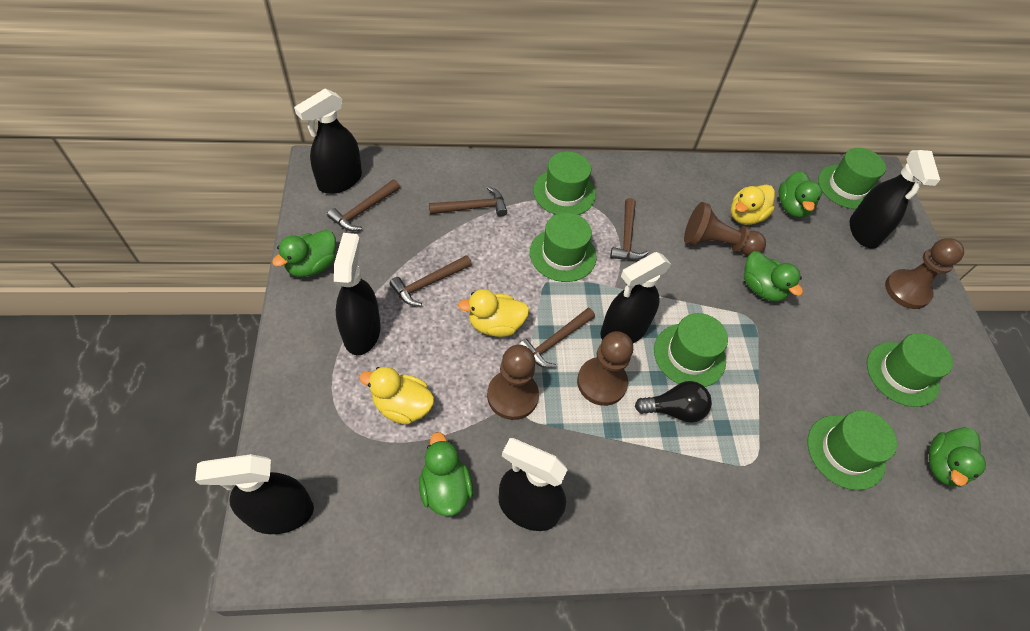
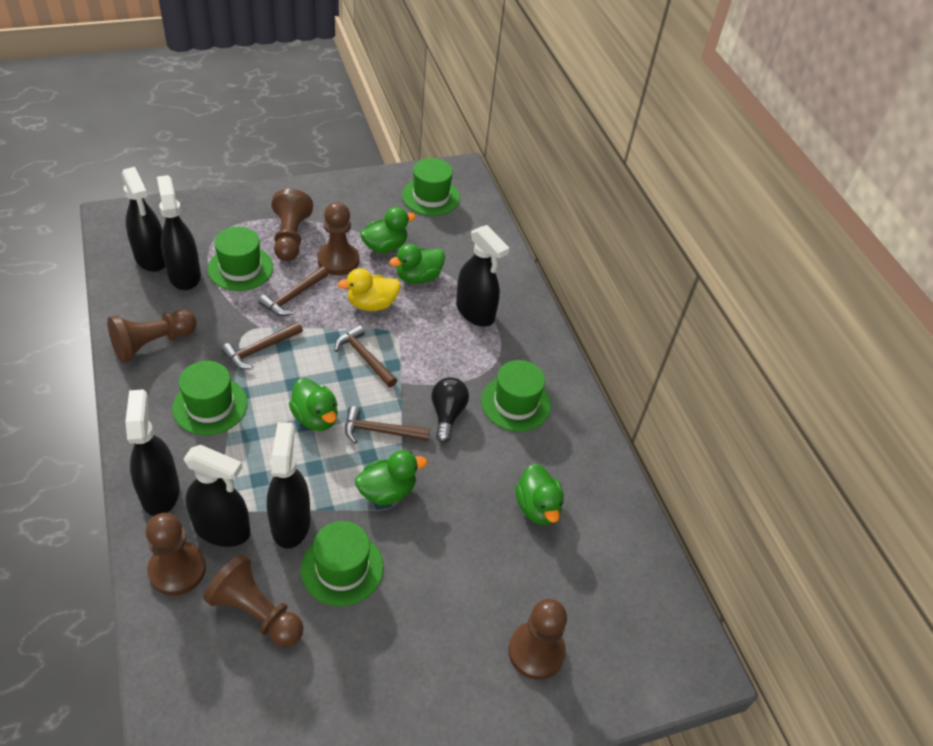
brown hammer: [327,179,400,231] [390,255,472,306] [429,187,507,217] [519,308,595,368] [610,198,648,260] = 5 -> [221,322,303,369] [258,267,328,316] [335,325,397,387] [345,406,430,444] = 4
brown pawn: [487,345,539,420] [577,331,633,406] [684,202,766,256] [885,238,964,309] = 4 -> [107,310,197,363] [146,513,206,596] [203,554,304,647] [271,189,313,261] [317,202,359,275] [508,599,567,680] = 6
green hat: [530,213,597,282] [533,151,596,215] [654,313,728,387] [808,410,897,490] [818,148,886,209] [867,333,953,407] = 6 -> [172,361,248,435] [208,227,273,291] [301,521,383,606] [402,158,460,216] [481,360,551,432] = 5
yellow duck: [359,367,435,425] [458,289,529,337] [731,185,775,225] = 3 -> [338,268,401,311] = 1

